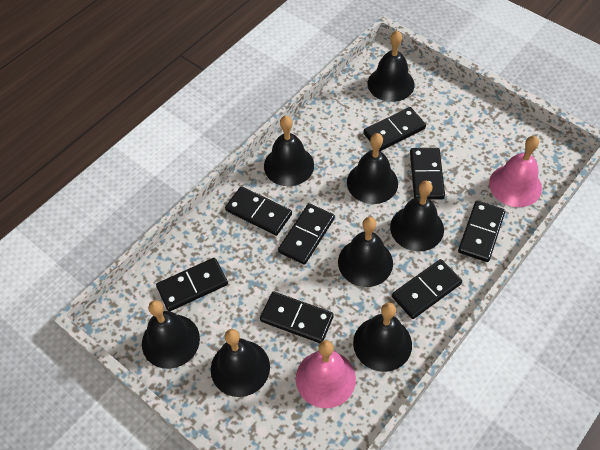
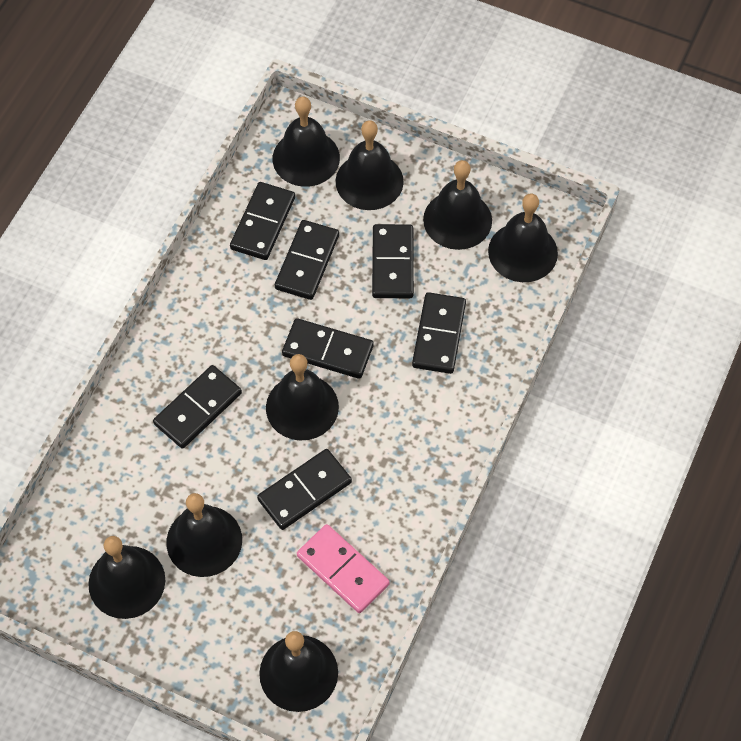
black domino: [156,258,228,311] [225,186,292,236] [260,292,334,343] [278,203,335,265] [363,107,426,151] [392,259,462,319] [410,148,445,199] [458,201,505,262] = 8 -> [153,365,242,449] [230,182,295,260] [257,449,352,530] [275,220,339,300] [282,318,374,379] [372,224,414,298] [412,292,466,374] = 7
pink bell: [296,340,356,408] [489,136,542,207] = 2 -> none = 0
pink domino: none = 0 -> [297,524,390,613] = 1

